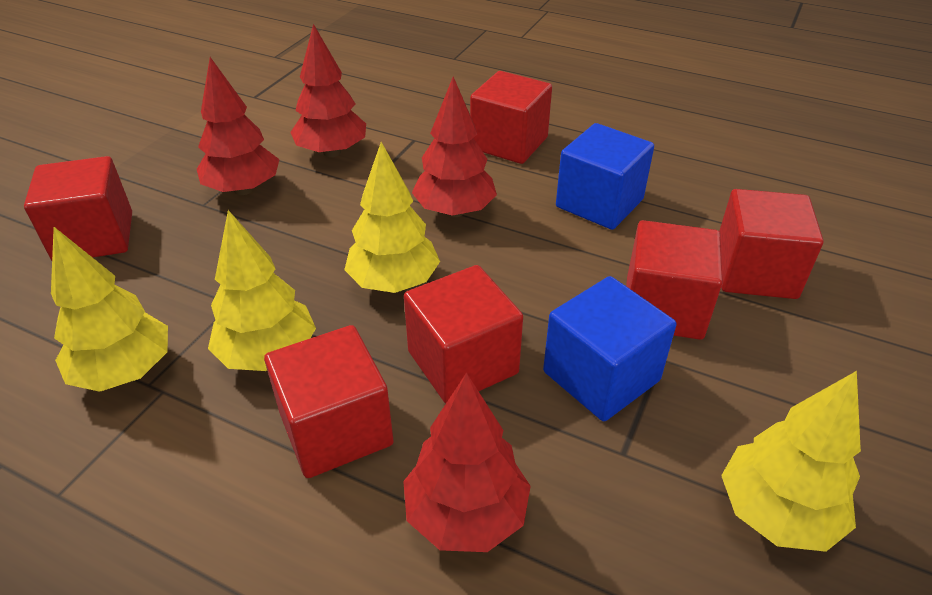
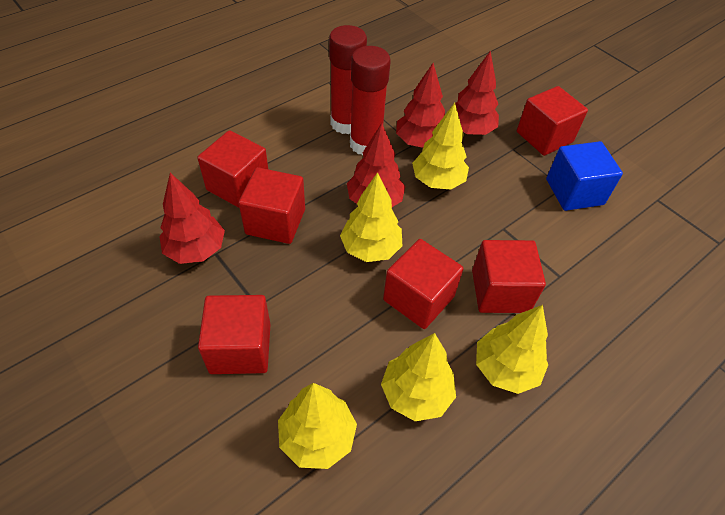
blue cube: [543,276,676,421] [556,123,654,230] = 2 -> [546,141,623,211] = 1
red glue stick: none = 0 -> [329,25,367,134] [350,46,391,155] = 2
yellow tree: [51,227,168,392] [208,210,316,371] [344,142,440,293] [721,371,861,552] = 4 -> [278,383,357,469] [340,172,402,262] [381,333,456,421] [412,103,469,189] [476,305,548,394] = 5

